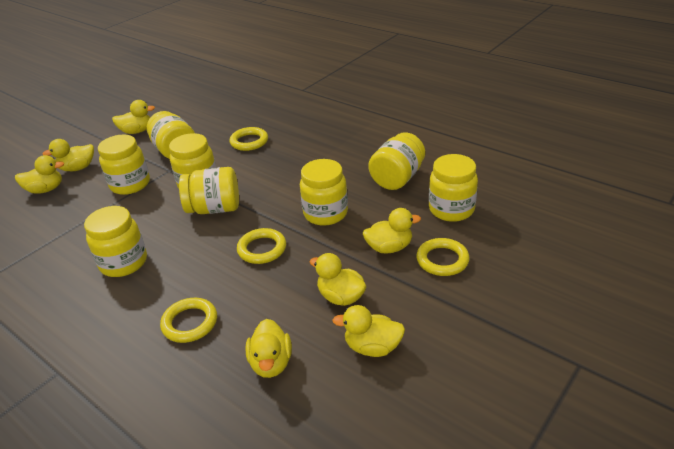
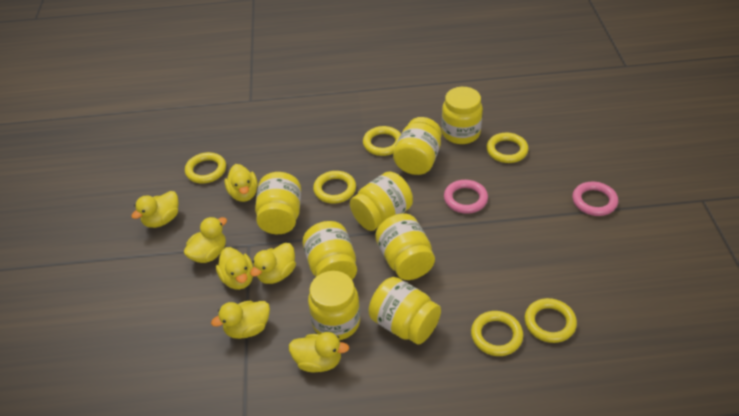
pink ring: none = 0 -> [444,180,488,214] [572,182,618,216] = 2
yellow ring: [160,298,217,343] [229,127,268,151] [237,228,286,264] [416,238,470,276] = 4 -> [185,152,226,183] [313,171,356,204] [363,126,401,156] [471,311,523,356] [486,133,528,163] [525,298,577,343] = 6

